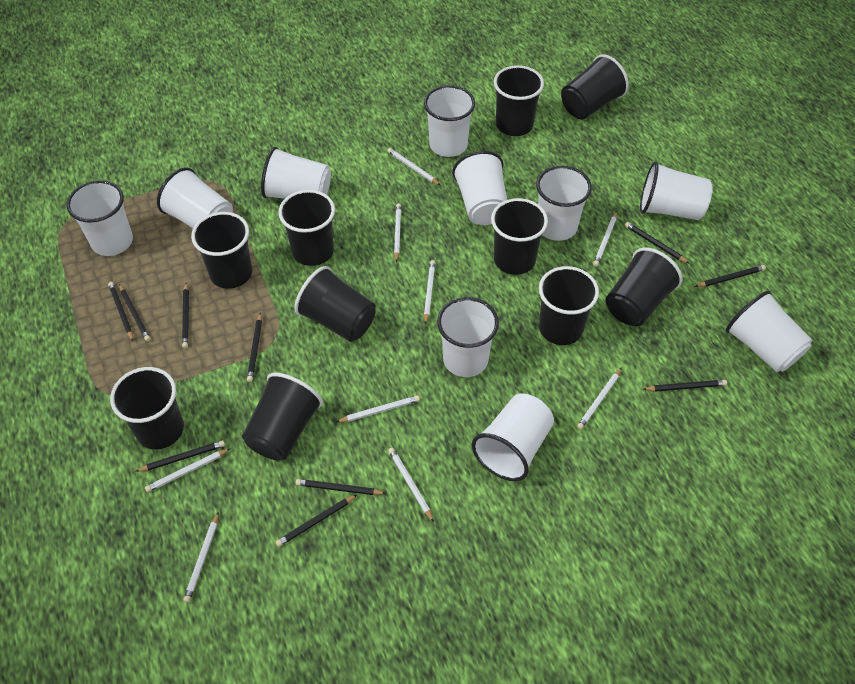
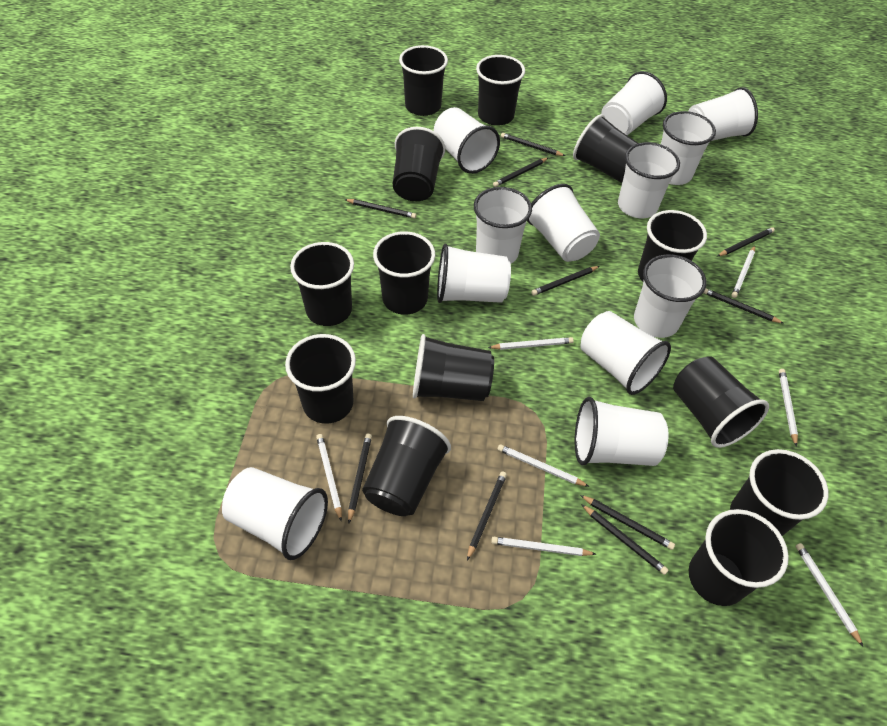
black cup: [110,367,184,449] [191,212,252,289] [242,373,323,460] [279,190,335,266] [294,266,376,342] [491,198,548,275] [494,65,544,136] [539,266,599,345] [561,54,629,119] [606,248,683,326] = 10 -> [285,334,356,424] [290,242,354,326] [362,416,451,516] [373,231,435,315] [393,127,445,201] [399,45,448,116] [413,334,494,401] [476,55,525,126] [573,114,638,183] [638,210,707,282] [673,356,769,448] [689,509,789,606] [730,449,828,536] = 13
white cup: [67,180,133,256] [157,167,233,228] [261,147,331,199] [424,85,475,157] [437,297,499,377] [452,151,507,225] [472,394,554,481] [536,166,592,241] [640,161,713,220] [726,291,812,372] = 10 -> [222,467,328,560] [433,107,500,174] [437,244,511,303] [474,187,532,263] [527,184,600,262] [575,397,669,466] [580,311,671,395] [601,71,667,135] [618,142,680,218] [634,254,707,338] [661,111,716,185] [689,87,758,141] = 12
white pencil: [145,448,231,492] [183,512,219,603] [336,395,420,422] [387,148,440,185] [388,448,434,522] [394,203,401,262] [424,260,436,325] [577,368,622,430] [593,211,617,266] = 9 -> [316,434,342,522] [488,337,574,350] [491,537,596,556] [497,444,589,487] [731,246,755,298] [779,369,798,447] [795,543,863,647] = 7

